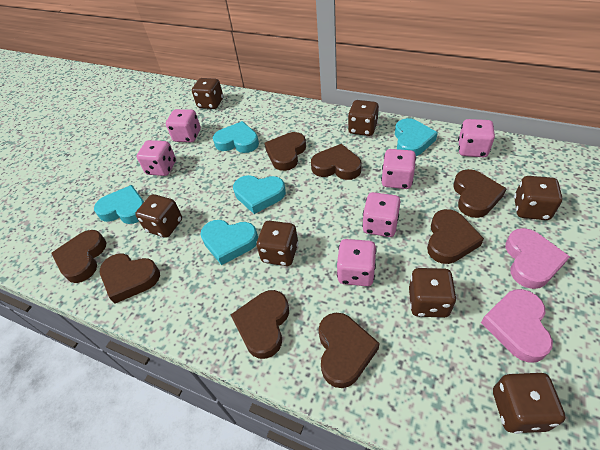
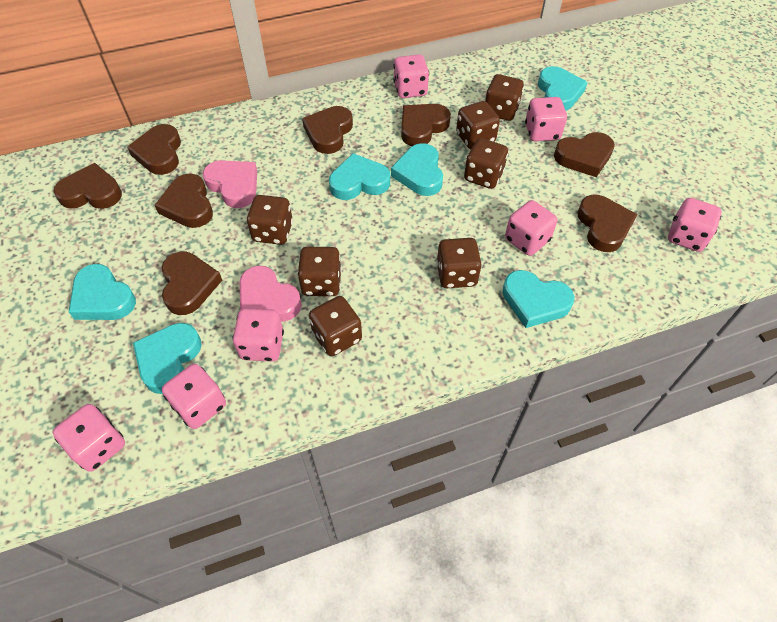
pink dice: [137,140,176,176] [166,109,201,142] [337,239,377,286] [362,192,401,237] [381,149,416,189] [458,119,495,157] = 6 -> [53,404,125,472] [162,364,226,429] [232,308,284,362] [393,54,429,98] [505,200,557,256] [525,97,567,142] [668,198,722,252] = 7
turquoise heart: [94,185,144,224] [200,220,258,265] [213,121,259,153] [233,175,286,214] [395,118,438,156] = 5 -> [69,264,136,320] [133,323,202,394] [329,153,390,200] [391,143,443,196] [502,270,574,328] [538,66,588,111] = 6

